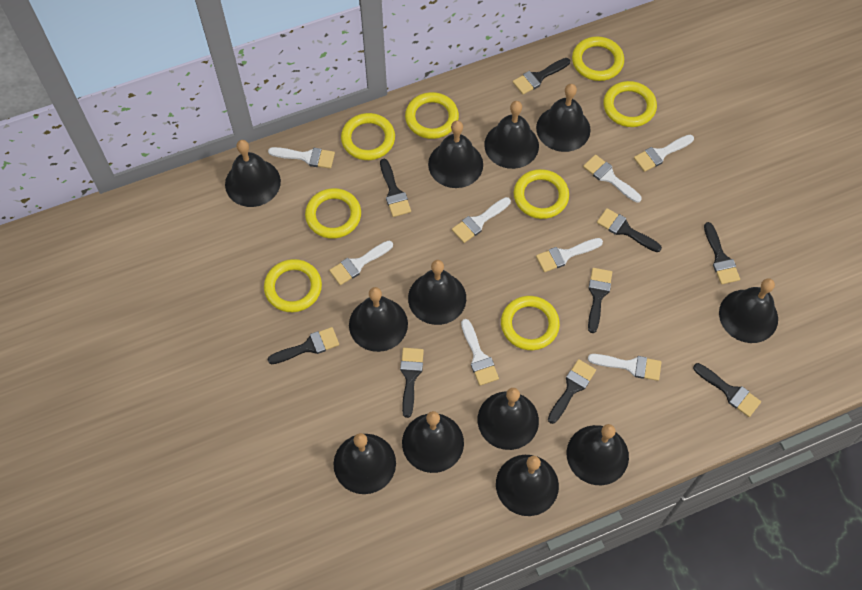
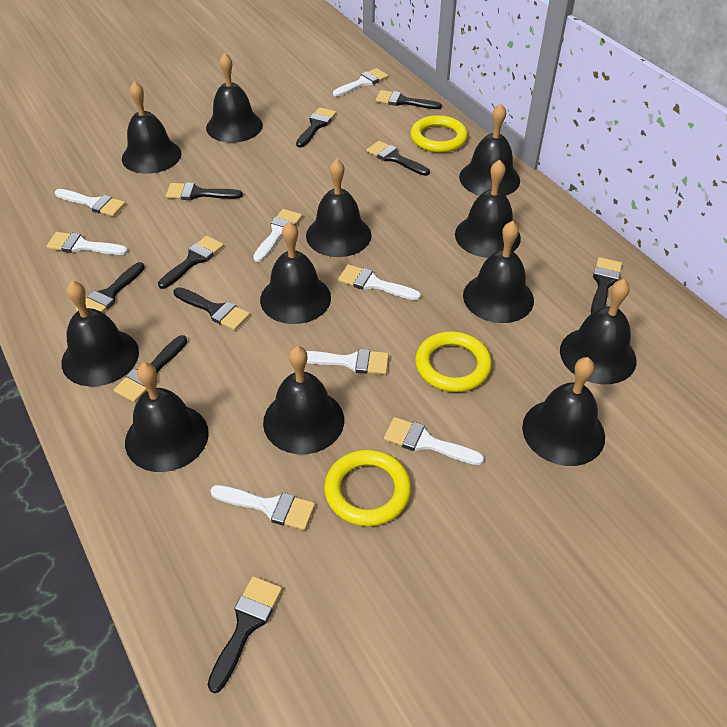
black brush: [267,327,339,364] [380,159,411,217] [400,348,424,418] [513,58,570,95] [548,359,596,424] [588,268,612,333] [597,208,662,252] [693,363,761,417] [704,222,740,285] = 9 -> [76,262,145,313] [114,335,188,403] [158,236,224,289] [166,182,243,200] [173,287,250,330] [207,576,282,693] [296,107,336,148] [367,141,430,176] [376,90,442,109] [591,257,622,314] = 10
yellow ring: [264,259,322,312] [305,188,361,239] [341,113,395,160] [405,92,459,139] [501,296,560,350] [514,169,569,219] [572,36,624,81] [603,81,657,127] = 8 -> [324,449,411,527] [411,115,468,153] [415,331,492,392] = 3

